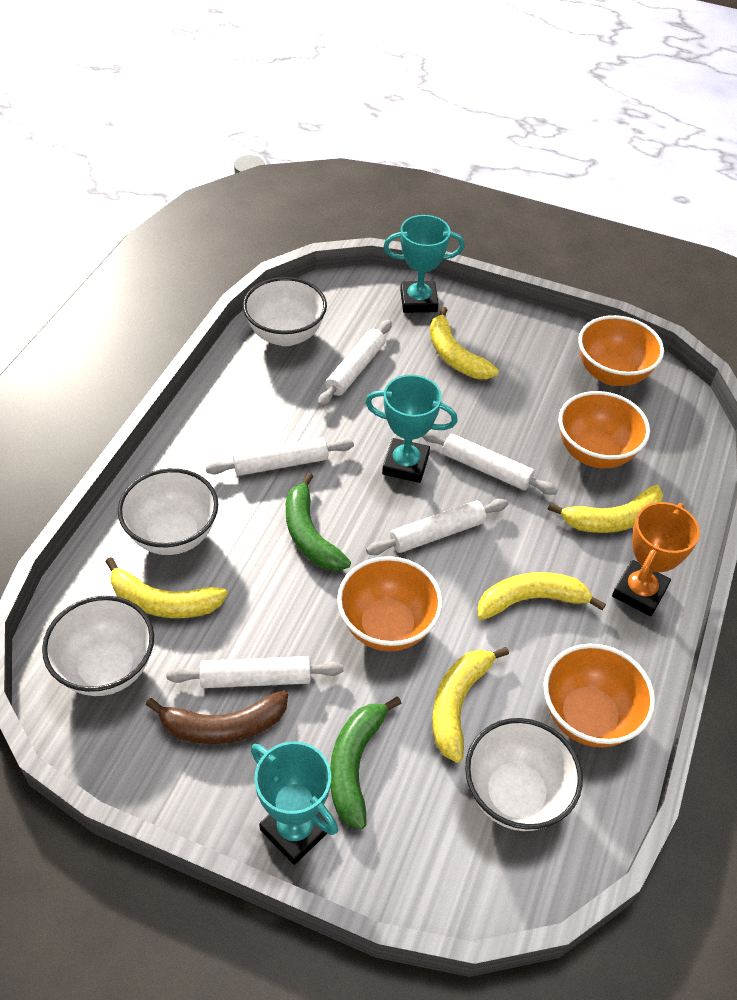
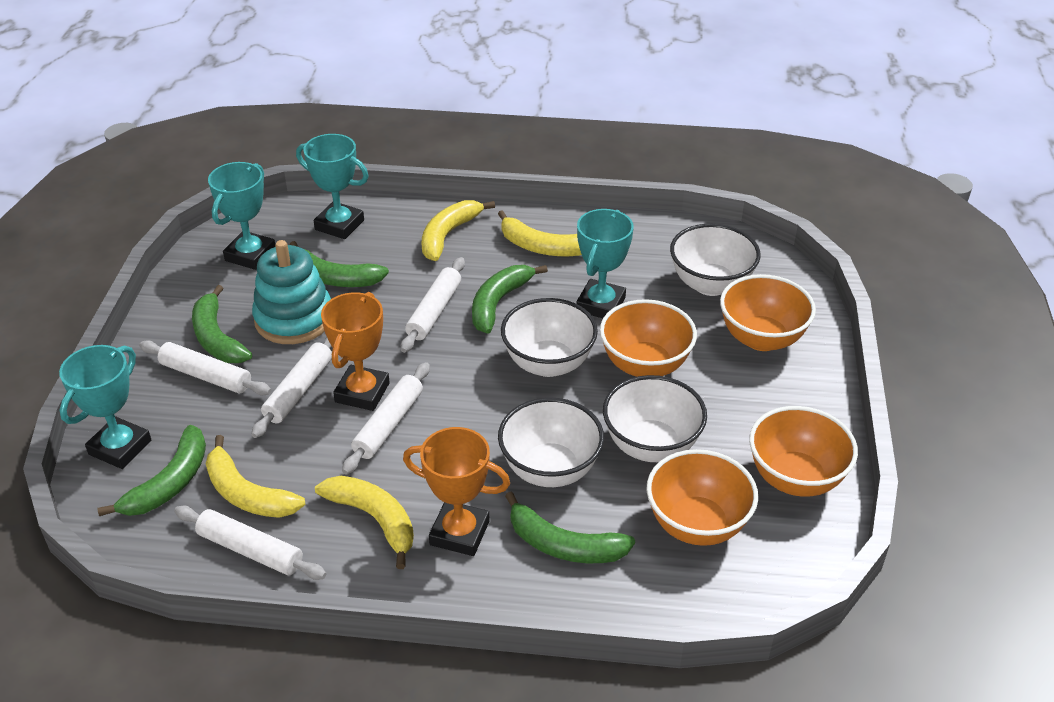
brown banana: [146,690,288,744] = 1 -> none = 0
green banana: [286,473,351,571] [330,697,402,830] = 2 -> [97,425,206,516] [192,285,252,363] [290,241,389,287] [472,265,548,334] [505,492,635,563] = 5
orange trophy: [612,502,700,616] = 1 -> [321,292,390,411] [403,427,510,556] = 2
turquoise stacking toy: none = 0 -> [252,240,331,344] = 1
turquoise trophy: [251,741,338,865] [365,375,458,483] [383,215,465,313] = 3 -> [59,345,151,469] [208,162,275,270] [296,134,369,239] [576,209,634,318] = 4
yellow banana: [105,557,228,618] [430,307,499,379] [432,647,509,763] [478,572,606,620] [548,485,663,533] = 5 -> [206,435,305,518] [315,476,414,569] [422,200,495,261] [498,210,582,256] = 4

